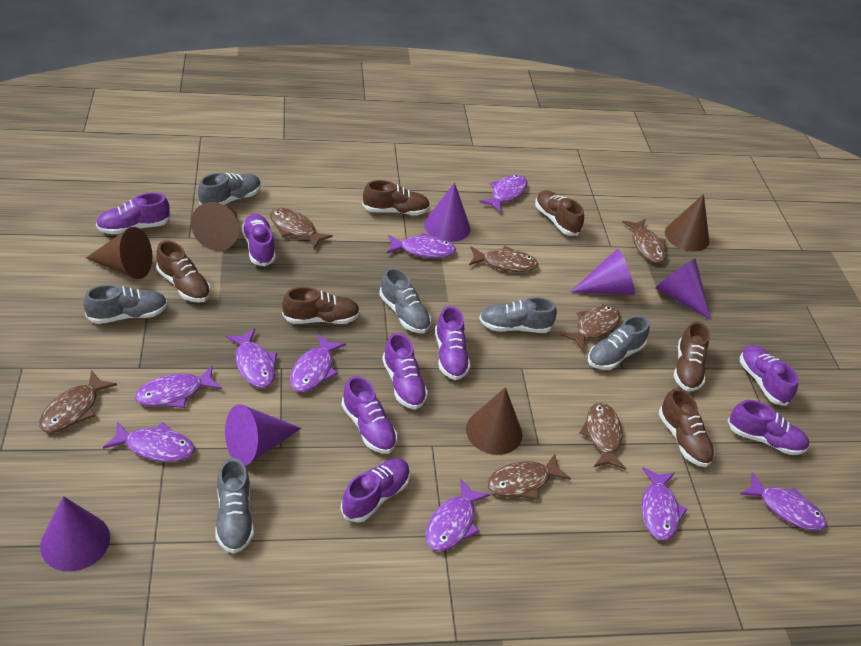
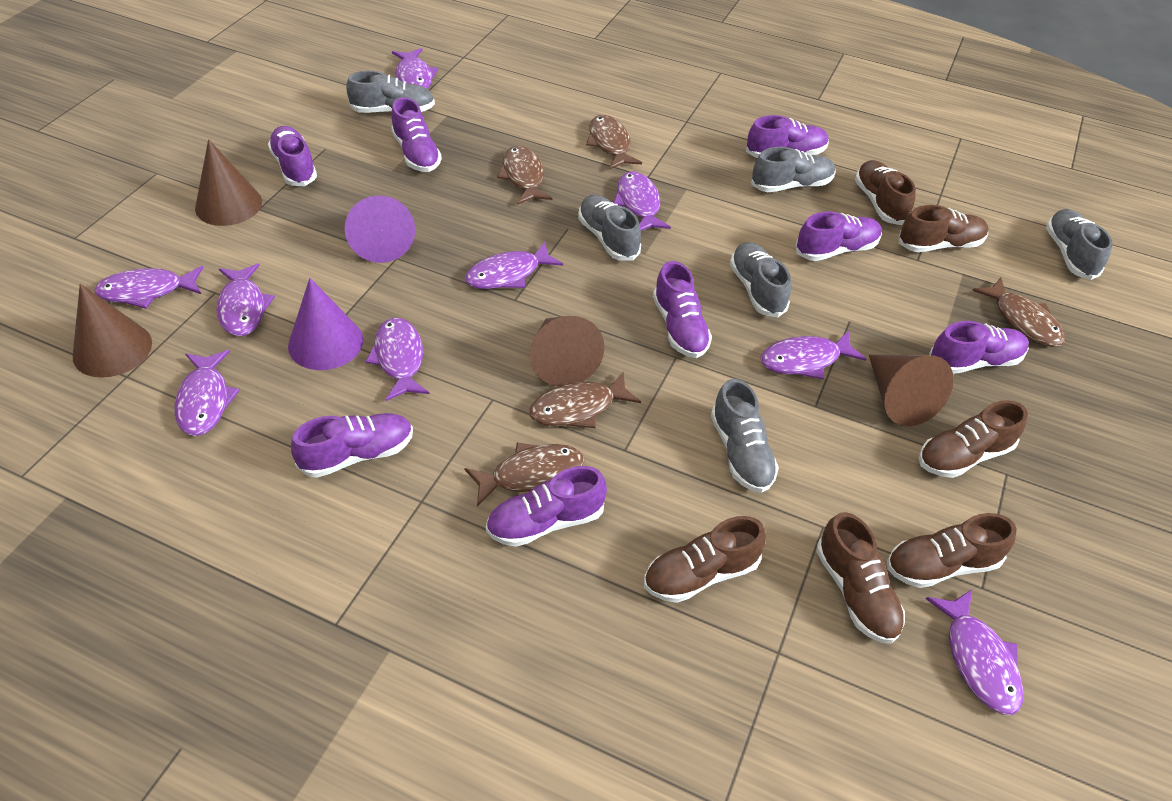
brown fish: [39,370,117,433] [270,208,333,249] [469,246,538,272] [487,454,571,500] [561,305,621,351] [580,403,626,470] [622,219,666,263] = 7 -> [464,443,584,506] [497,146,552,205] [529,371,641,428] [586,115,642,169] [972,278,1065,347] = 5
purple cone: [40,496,110,571] [225,404,301,466] [424,182,470,242] [571,249,635,295] [655,258,711,320] = 5 -> [288,278,363,370] [345,195,415,263] = 2

